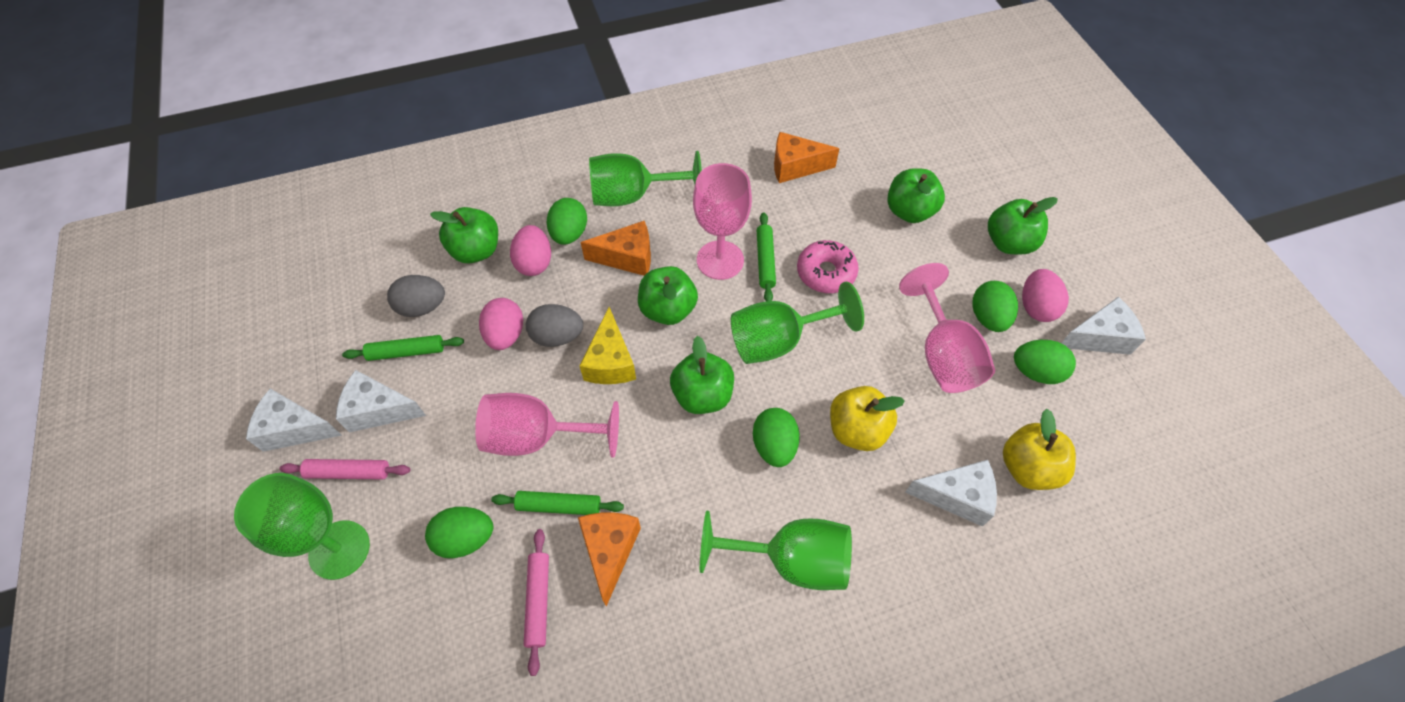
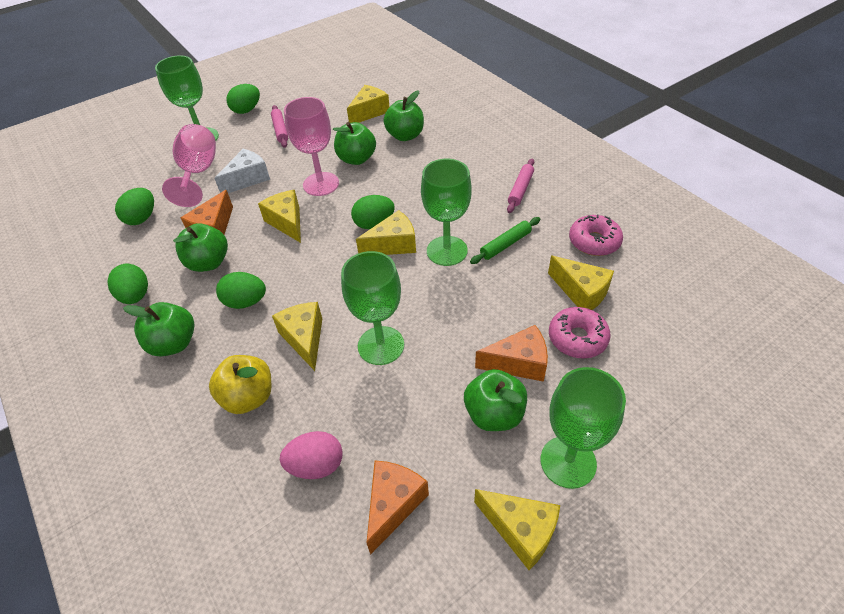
green rolling pin: [342,335,464,361] [491,491,624,515] [757,212,776,301] = 3 -> [470,217,540,264] = 1
grey egg: [387,275,445,317] [526,304,583,347] = 2 -> none = 0
pink donut: [797,240,859,293] = 1 -> [549,307,611,359] [569,214,623,256] = 2
pink egg: [479,298,523,350] [510,225,551,276] [1022,269,1069,322] = 3 -> [280,431,343,479] = 1
pink goblet: [475,393,619,458] [693,163,752,280] [899,263,995,393] = 3 -> [162,124,216,207] [284,97,339,196] = 2
white cheese: [246,389,342,452] [336,370,426,432] [905,460,997,527] [1062,297,1146,355] = 4 -> [214,149,270,193] = 1
yellow apple: [830,386,905,451] [1003,409,1076,490] = 2 -> [209,355,271,414] = 1
yellow cheese: [580,307,636,384] = 1 -> [258,190,301,243] [272,302,322,371] [347,85,389,123] [356,210,416,255] [474,489,560,570] [548,256,614,310] = 6

